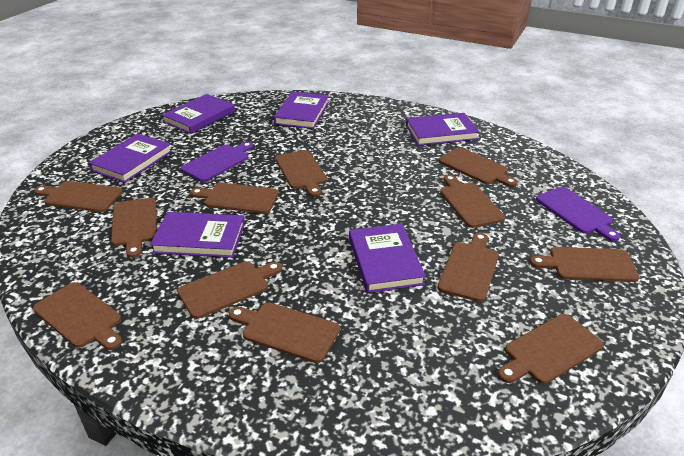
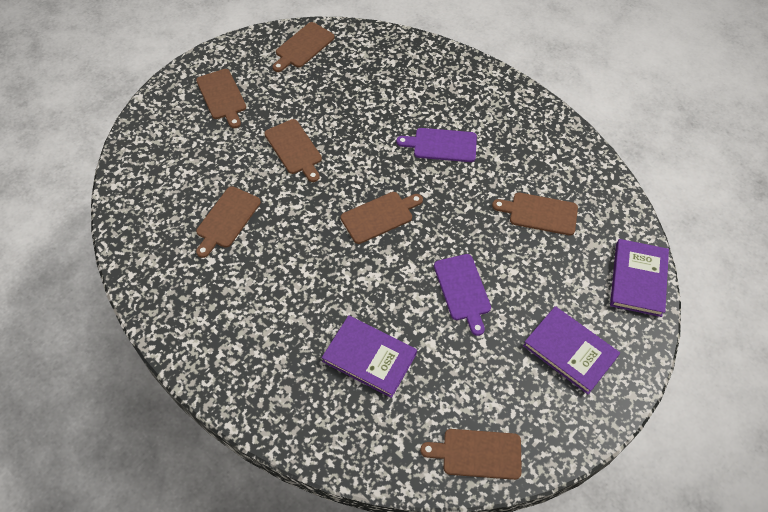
brown cutting board: [33,282,122,350] [34,181,123,212] [111,198,157,258] [177,261,282,319] [190,183,279,214] [229,302,340,363] [275,150,327,197] [438,233,499,302] [439,147,518,187] [440,175,505,228] [498,314,604,384] [530,247,639,282] = 12 -> [196,69,246,128] [196,186,261,258] [264,119,322,182] [272,22,335,72] [341,192,423,244] [420,429,522,480] [492,193,578,236] = 7
purple book: [89,134,172,183] [150,212,245,258] [162,94,235,134] [274,92,329,129] [349,224,426,293] [406,113,479,146] = 6 -> [322,315,417,398] [523,306,620,394] [610,239,669,317] = 3

